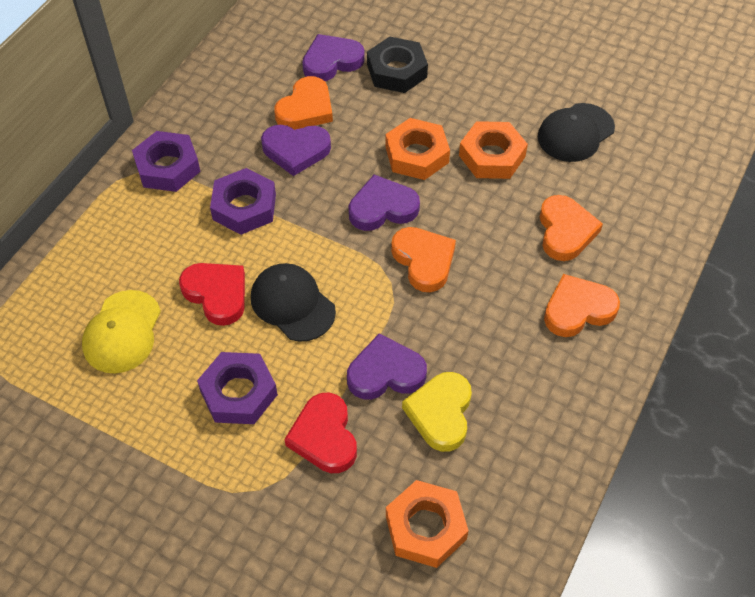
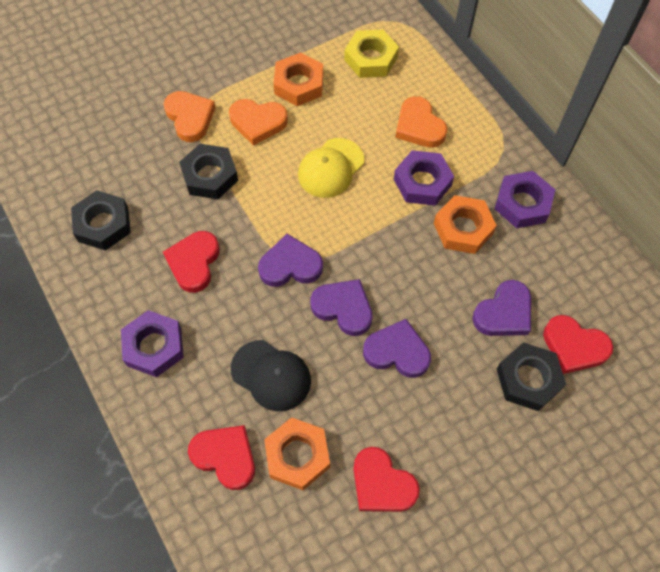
black cap: [251,263,336,342] [538,103,615,162] = 2 -> [231,340,311,412] = 1
black nut: [367,36,428,93] = 1 -> [71,190,131,251] [179,144,238,199] [497,342,566,411] = 3
orange heart: [274,76,333,130] [391,227,456,292] [540,195,603,261] [544,274,620,337] = 4 -> [164,91,216,142] [229,99,288,146] [395,96,447,148] = 3
red heart: [179,263,245,326] [284,392,357,473] = 2 -> [163,231,220,293] [188,425,255,490] [353,447,420,512] [543,315,613,374] = 4
yellow heart: [402,372,472,452] = 1 -> none = 0
yellow nut: none = 0 -> [344,30,399,78] = 1

